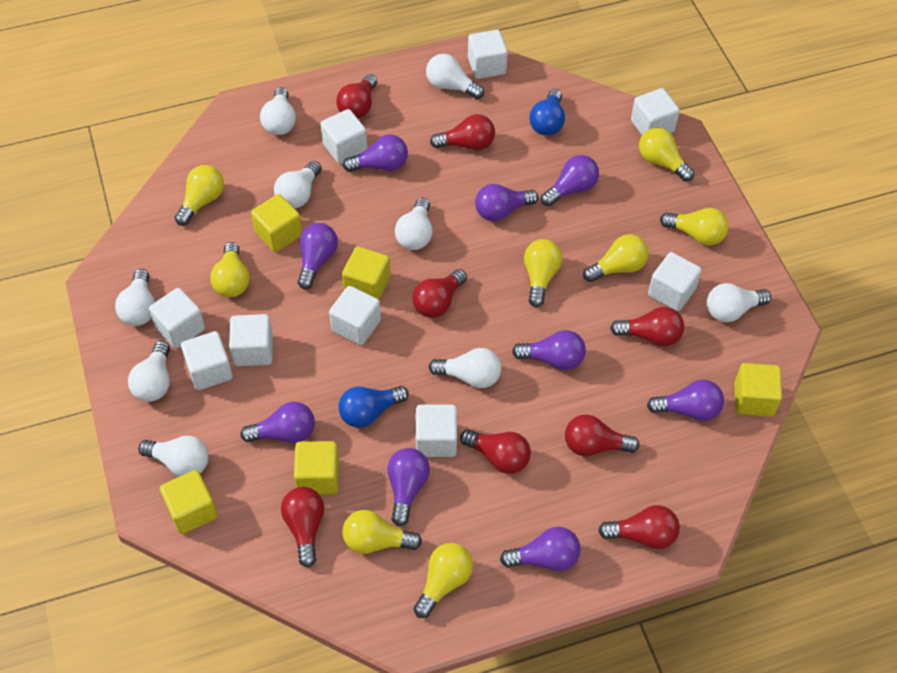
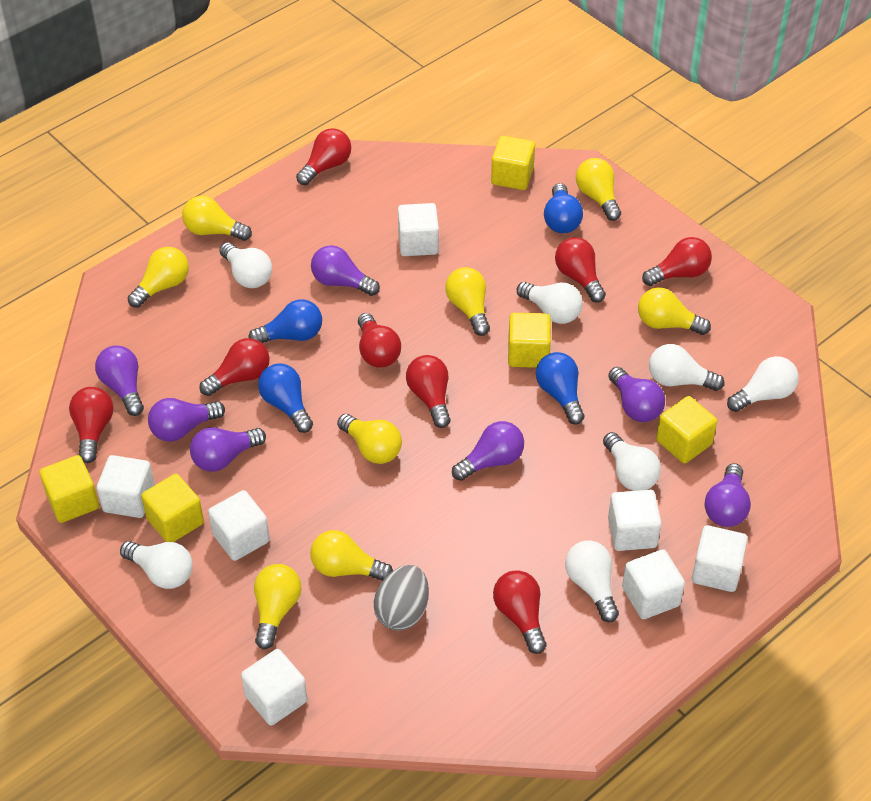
blue light bulb: [338,386,409,428] [529,89,565,136] = 2 -> [249,299,322,344] [258,364,313,433] [536,352,584,425] [544,183,583,233] = 4
grey egg: none = 0 -> [373,565,429,631] = 1
purple light bulb: [240,402,315,443] [298,223,338,289] [343,134,408,172] [387,448,430,526] [475,184,538,221] [500,527,581,571] [512,330,586,370] [541,155,599,206] [647,380,724,421] = 9 -> [95,345,144,416] [148,398,225,442] [190,427,266,472] [311,245,380,296] [452,421,524,481] [608,367,665,422] [704,463,751,527] = 7
white cube: [149,288,205,349] [181,331,233,390] [229,314,273,366] [321,109,368,164] [329,286,381,345] [416,405,457,457] [468,30,508,79] [631,88,680,135] [648,252,701,311] = 9 -> [97,455,155,518] [208,490,270,561] [241,649,307,726] [398,203,439,256] [608,490,662,551] [622,549,685,619] [692,525,748,592] = 7
white light bulb: [115,269,155,326] [128,341,170,402] [138,436,209,477] [260,87,296,135] [274,161,322,209] [395,198,432,250] [426,54,484,99] [429,348,502,388] [707,283,771,322] = 9 -> [120,541,193,589] [219,242,272,288] [517,282,583,324] [565,540,619,622] [603,432,661,491] [649,344,724,391] [727,356,799,412] = 7

